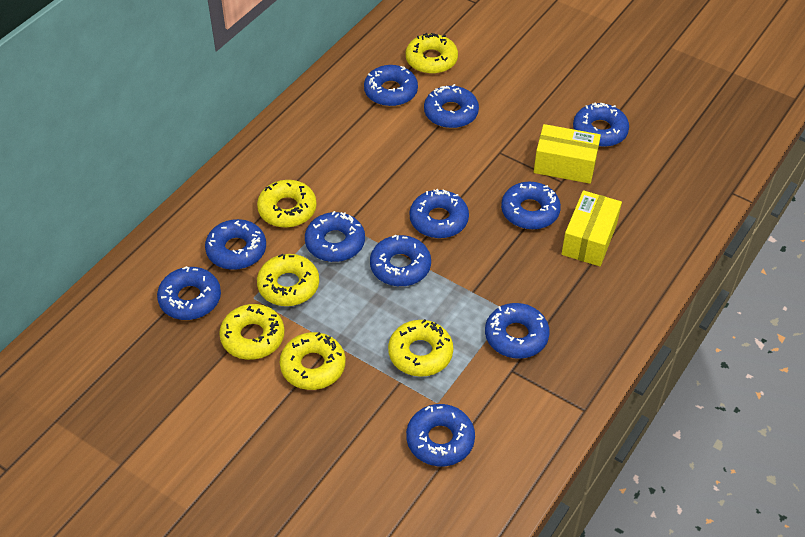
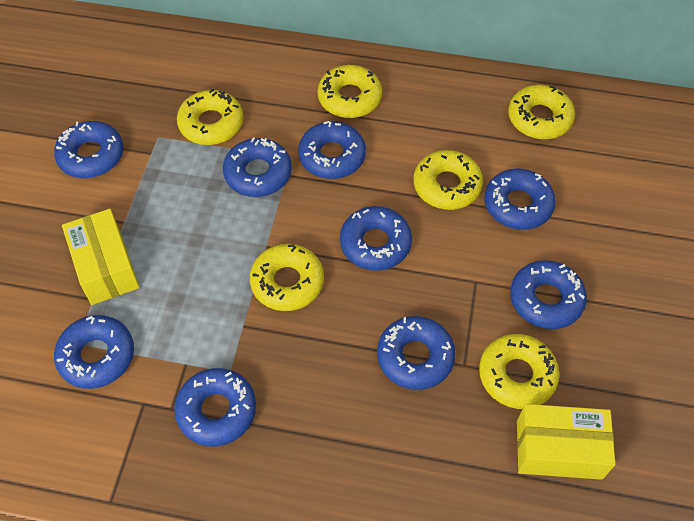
blue donut: [157,266,221,320] [205,219,266,270] [305,211,365,262] [364,65,418,106] [370,235,431,286] [406,404,475,466] [410,189,469,238] [424,84,479,128] [485,303,550,359] [501,182,561,230] [573,102,629,147] = 11 -> [54,121,124,178] [54,315,134,389] [174,368,256,446] [223,137,292,197] [298,121,366,179] [340,206,412,271] [377,316,456,390] [484,168,556,230] [510,260,587,329] = 9

